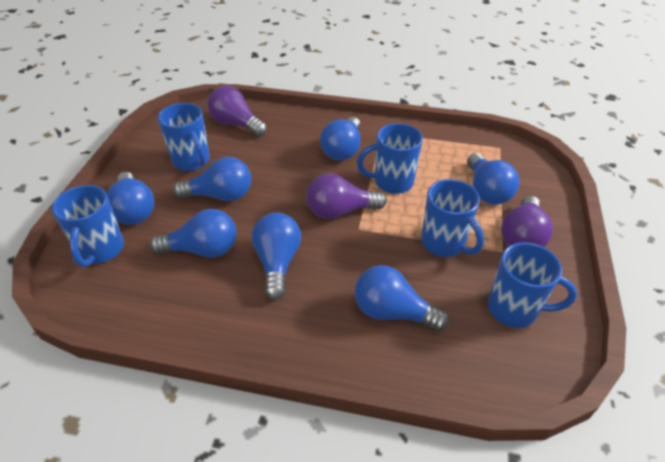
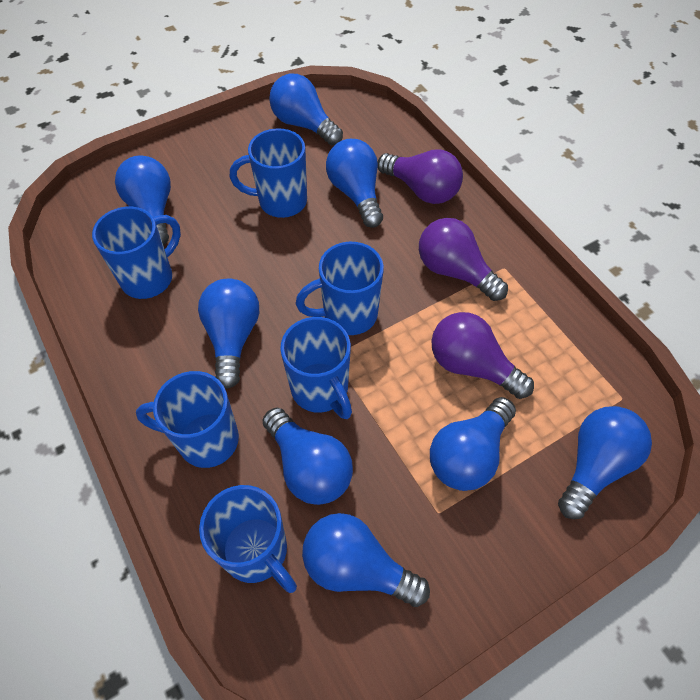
blue light bulb: [106,172,154,225] [150,209,237,258] [173,157,251,201] [252,212,301,300] [320,117,361,161] [355,265,449,331] [467,153,520,205] = 7 -> [115,155,171,245] [198,278,259,389] [262,407,353,505] [269,74,343,145] [302,513,430,607] [326,139,383,228] [430,397,516,491] [558,406,652,519] = 8
blue mug: [52,185,124,267] [158,103,210,171] [357,123,423,194] [421,179,484,257] [488,242,577,328] = 5 -> [92,206,181,299] [136,371,239,468] [199,485,297,593] [229,128,307,218] [280,317,352,419] [296,242,384,335] = 6

